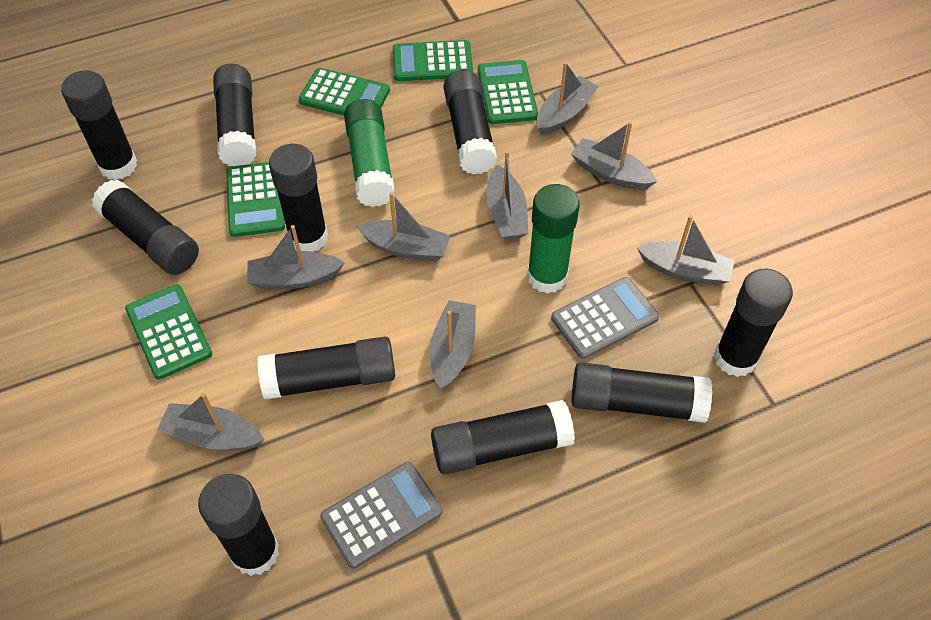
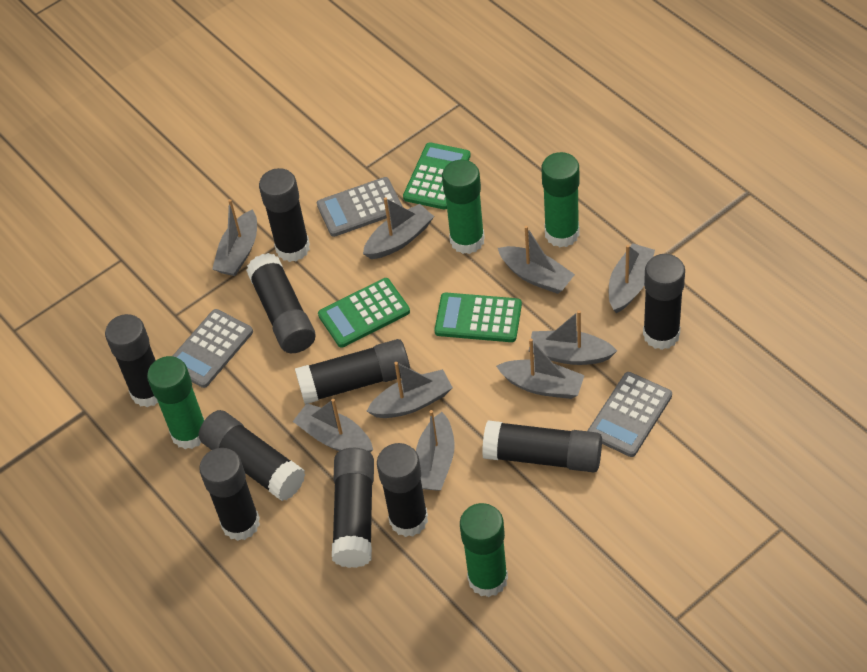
green calculator: [125,284,212,380] [226,162,285,237] [299,68,390,115] [393,40,473,81] [478,60,538,124] = 5 -> [318,278,410,348] [403,142,471,210] [434,293,522,342] = 3
green glue stick: [344,99,395,207] [527,184,580,294] = 2 -> [147,356,204,449] [442,160,485,254] [460,503,508,597] [542,152,579,247] = 4
grey boat: [157,393,264,450] [247,225,344,289] [357,192,450,261] [430,300,476,389] [486,151,528,240] [537,62,599,135] [571,122,657,190] [637,215,734,285] = 8 -> [212,199,257,276] [293,399,373,452] [363,197,434,259] [366,362,453,418] [416,410,455,491] [496,339,585,399] [498,226,575,294] [529,310,617,365] [609,243,655,313] = 9
grey calculator: [320,462,442,568] [551,277,659,359] = 2 -> [173,309,253,388] [317,177,403,237] [588,372,672,457] = 3

